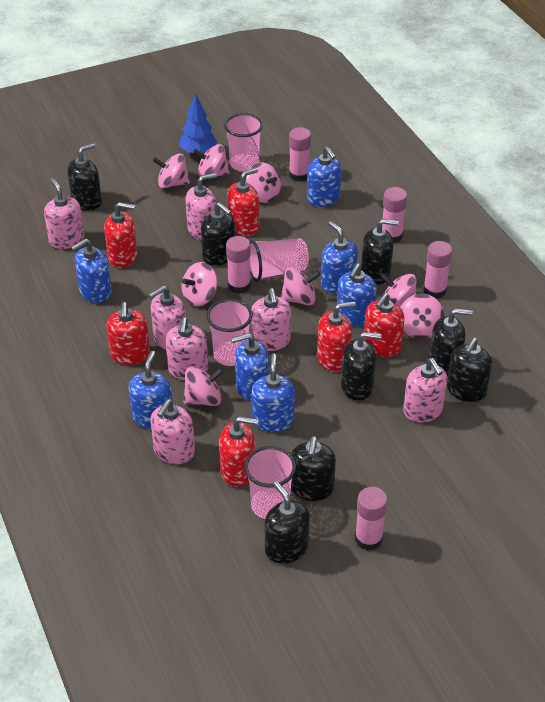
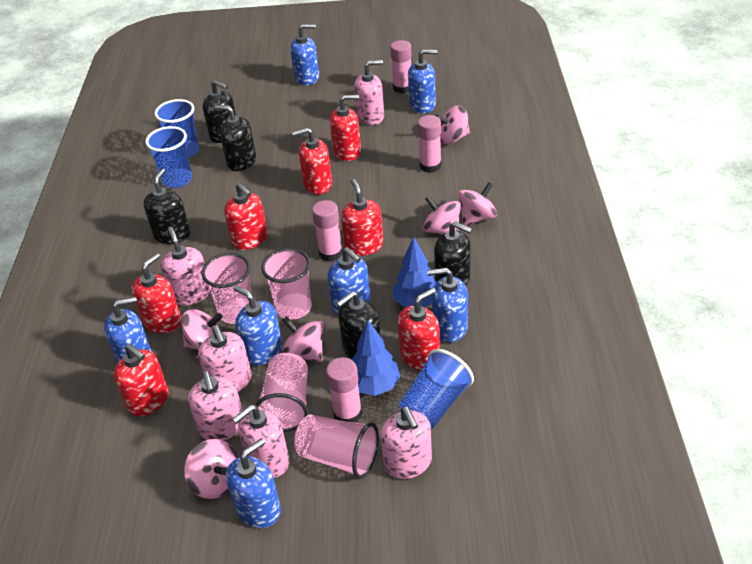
black soap dispenser: [67,143,102,211] [201,202,235,266] [265,482,310,564] [291,436,336,501] [341,332,382,401] [361,219,399,285] [429,308,473,377] [447,338,492,402] = 8 -> [144,169,190,244] [203,80,236,143] [215,105,256,171] [336,291,380,359] [434,221,472,285] = 5
blue cup: none = 0 -> [145,126,192,188] [155,99,199,158] [399,349,474,429] = 3
blue tree: [180,93,217,156] = 1 -> [352,320,400,396] [393,237,436,308] = 2
pink glue stick: [226,236,251,294] [289,127,311,181] [355,487,387,551] [382,187,407,243] [423,241,452,299] = 5 -> [312,200,343,261] [326,357,362,423] [390,40,412,93] [418,115,442,173] = 4
pink soap dispenser: [44,178,84,249] [148,286,186,350] [151,399,195,464] [166,317,208,380] [186,173,217,240] [251,288,291,351] [403,358,447,422] = 7 -> [161,227,210,306] [188,371,243,440] [198,325,252,392] [232,405,289,478] [354,60,384,125] [381,406,432,479] = 6
pink spinning top: [153,154,190,188] [181,262,217,306] [183,367,224,406] [193,144,230,177] [246,162,281,203] [281,267,320,305] [381,273,416,307] [400,294,444,339] = 8 -> [181,309,223,350] [184,439,239,499] [282,316,323,362] [423,196,461,234] [436,106,470,144] [458,182,497,226] = 6
red soap dispenser: [104,202,137,268] [106,302,150,365] [219,416,258,487] [227,168,259,236] [317,301,356,372] [364,293,405,357] = 6 -> [114,344,168,416] [132,253,182,334] [224,183,268,250] [292,127,332,195] [330,95,361,161] [341,178,383,256] [398,288,440,371] = 7

